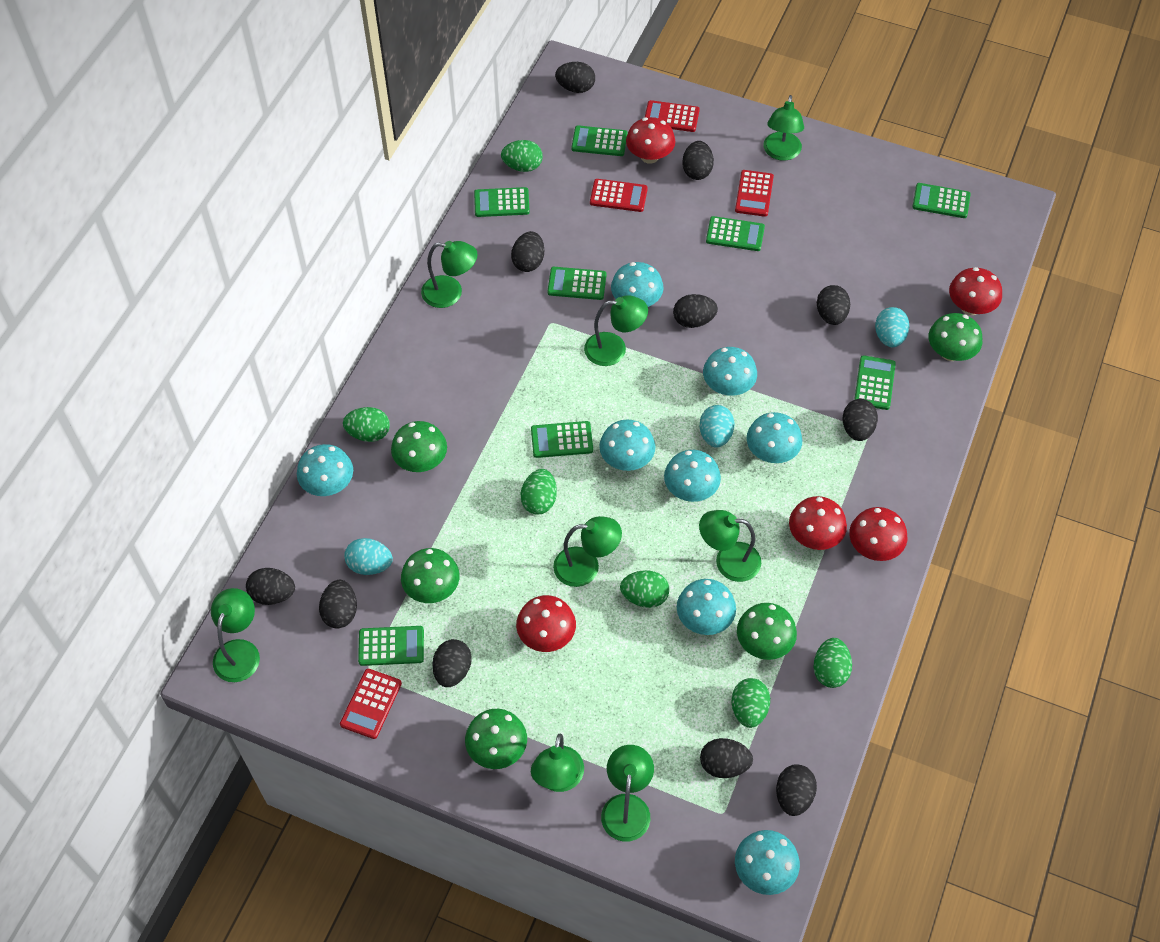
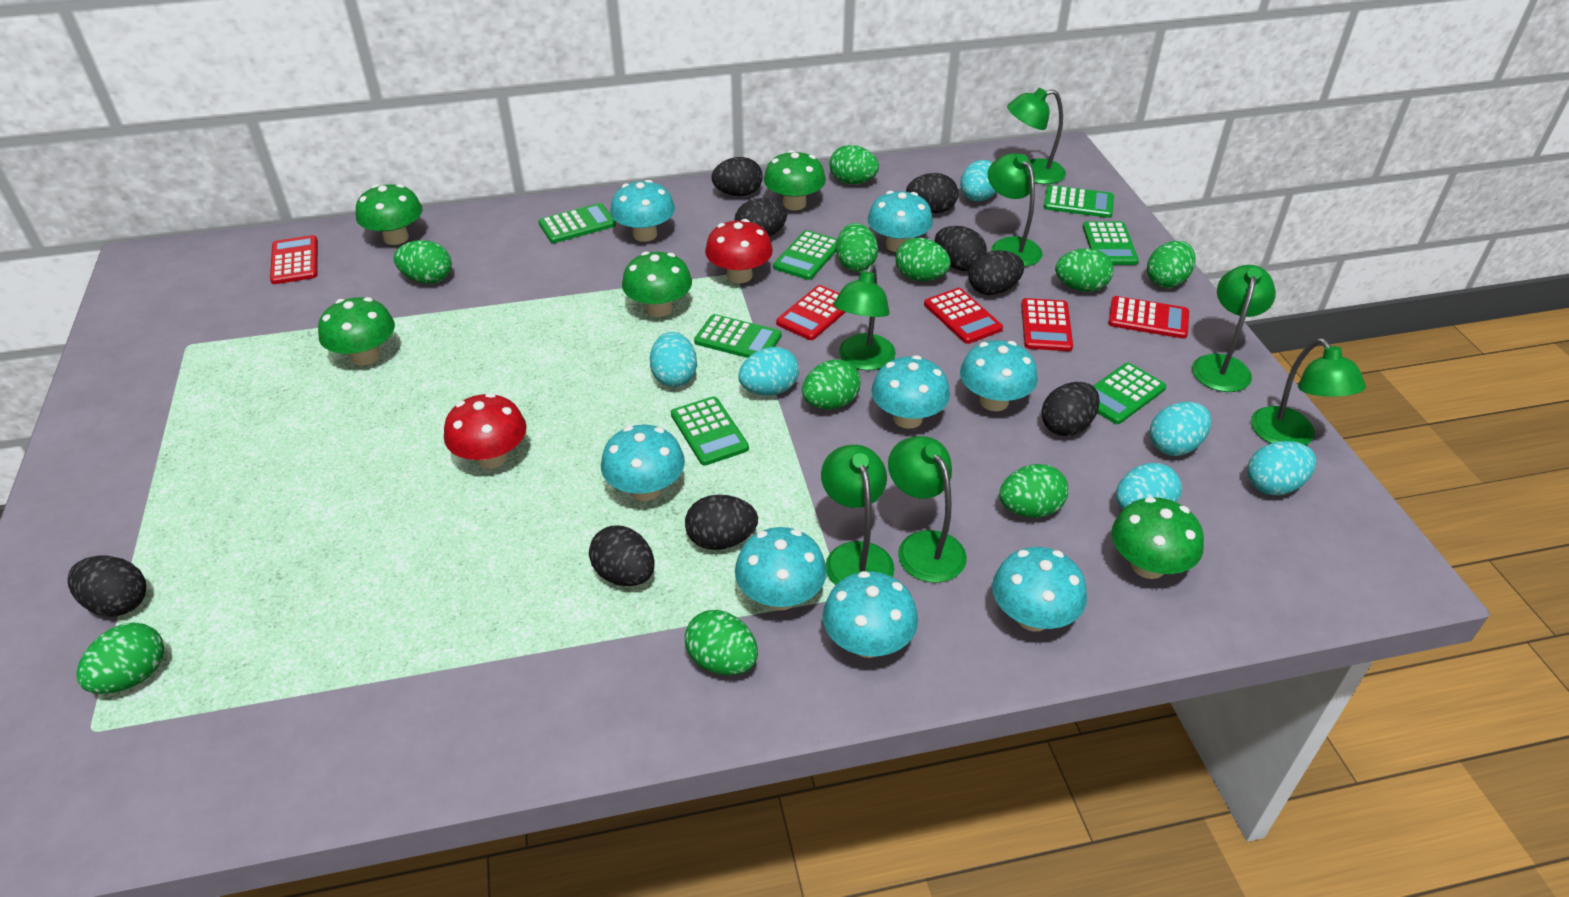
black egg: [246,568,295,605] [319,580,357,628] [432,639,472,687] [511,231,544,272] [555,62,595,93] [673,294,718,328] [682,141,714,180] [700,738,753,778] [776,764,817,816] [817,285,850,325] [843,399,878,441] = 11 -> [68,556,146,617] [589,525,655,586] [685,495,758,550] [712,157,763,197] [734,198,787,237] [906,173,958,213] [935,226,987,271] [969,250,1024,295] [1041,382,1100,436] = 9
green calculator: [358,626,424,666] [474,187,530,217] [531,421,593,458] [548,267,607,300] [572,125,627,156] [706,216,765,251] [854,355,896,410] [912,183,971,218] = 8 -> [539,203,616,243] [671,396,749,466] [694,314,781,358] [773,230,837,280] [1044,185,1114,218] [1083,221,1139,265] [1093,363,1166,424] = 7
green egg: [343,407,390,442] [501,140,543,172] [521,469,557,514] [620,570,669,608] [732,678,770,728] [814,638,852,688] = 6 -> [77,622,164,694] [394,240,452,284] [685,610,758,675] [802,359,861,410] [829,145,879,184] [836,223,878,272] [896,238,951,281] [999,464,1069,518] [1055,248,1114,292] [1147,241,1196,288] = 10
green lamp: [211,588,260,682] [421,241,478,308] [531,734,584,792] [553,516,622,587] [584,295,648,366] [601,745,654,842] [699,510,761,582] [764,95,804,161] = 8 -> [821,445,895,586] [833,265,896,370] [888,436,967,583] [987,153,1043,267] [1007,88,1066,184] [1192,265,1276,392] [1251,338,1366,445] = 7
red calculator: [340,669,402,739] [590,179,648,212] [645,100,700,132] [735,170,774,217] = 4 -> [270,235,318,284] [776,285,846,340] [924,288,1003,344] [1021,298,1073,351] [1108,296,1189,339] = 5
red mushroom: [516,595,576,652] [626,117,675,164] [789,496,847,550] [849,507,907,561] [949,267,1002,315] = 5 -> [444,393,527,469] [705,219,773,283] = 2
turquoise egg: [344,538,393,575] [700,405,734,448] [875,307,909,347] = 3 -> [650,332,697,387] [738,347,799,396] [960,160,996,201] [1116,463,1182,510] [1150,402,1211,456] [1247,441,1316,496] = 6

